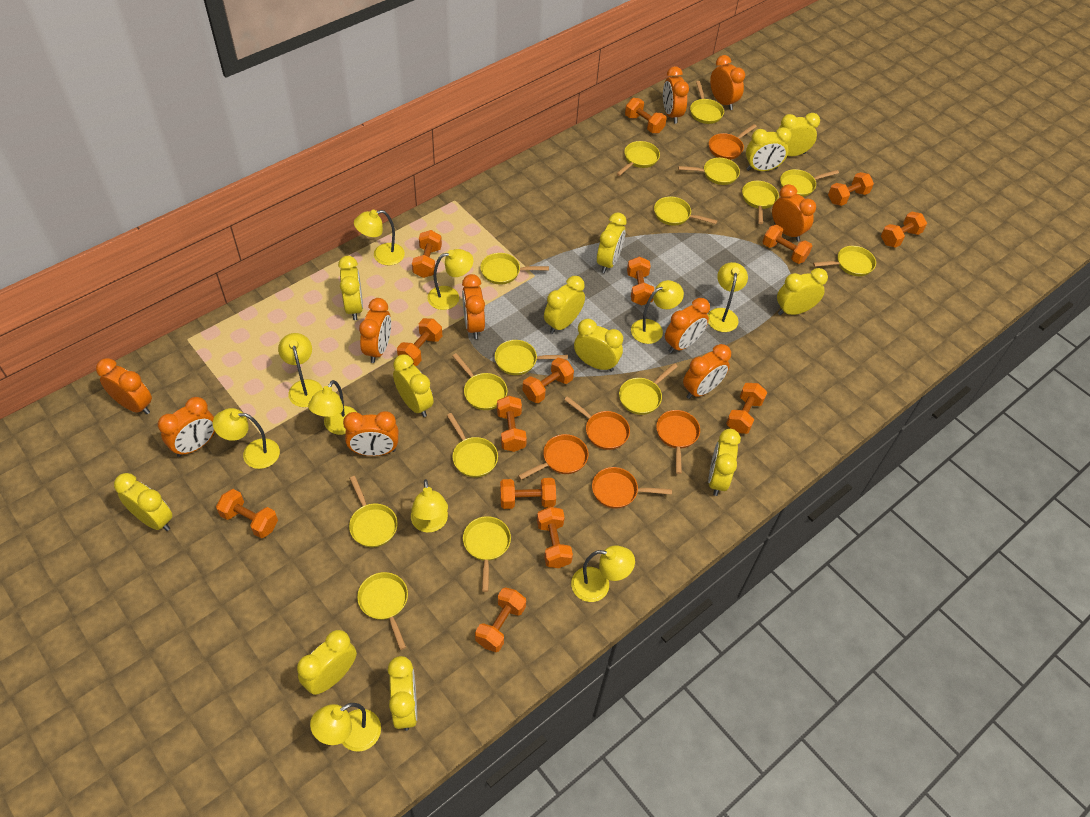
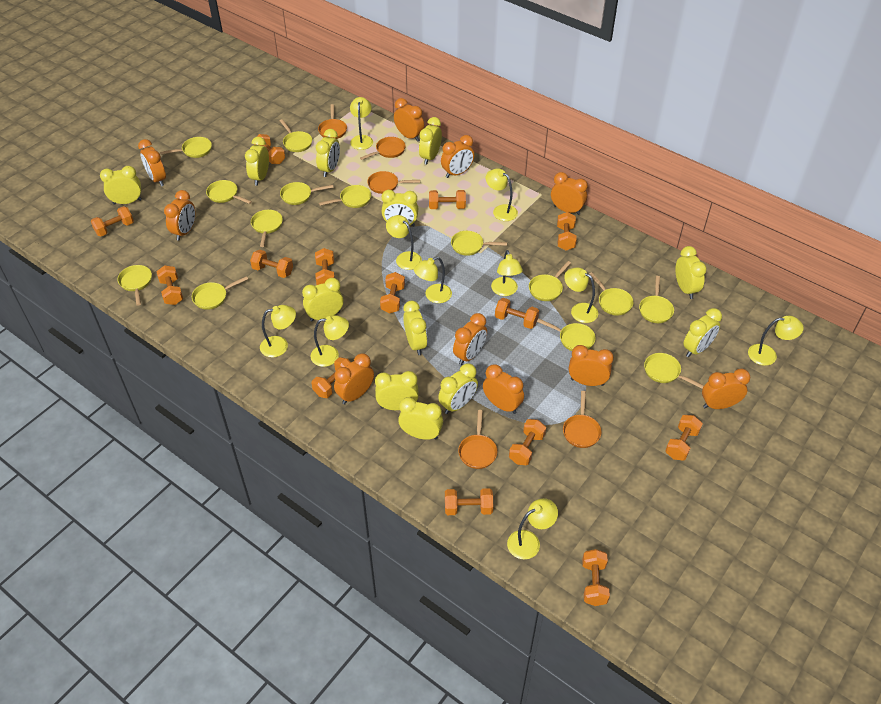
yellow pan: [349,476,398,547] [357,572,408,650] [447,413,498,478] [453,353,508,410] [463,516,511,592] [480,253,549,284] [495,340,568,375] [616,141,660,176] [619,363,678,415] [654,196,717,226] [678,158,740,185] [690,81,724,124] [742,181,779,224] [780,169,839,197] [813,246,876,276] = 15 -> [118,265,152,306] [160,137,212,158] [192,276,248,310] [206,180,252,204] [251,210,283,247] [280,119,312,152] [280,182,334,205] [319,185,371,208] [451,231,507,256] [529,261,571,301] [537,319,596,351] [589,272,634,316] [639,276,674,323] [644,353,704,389] = 14

